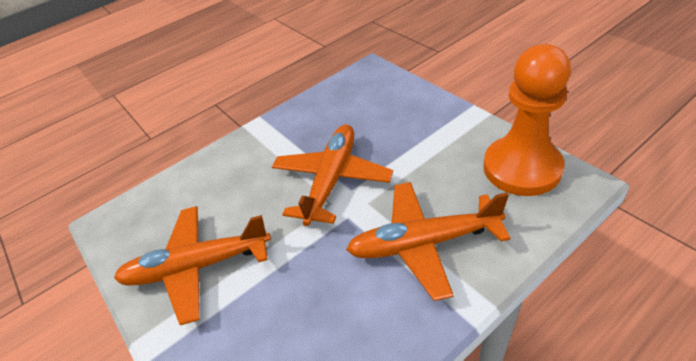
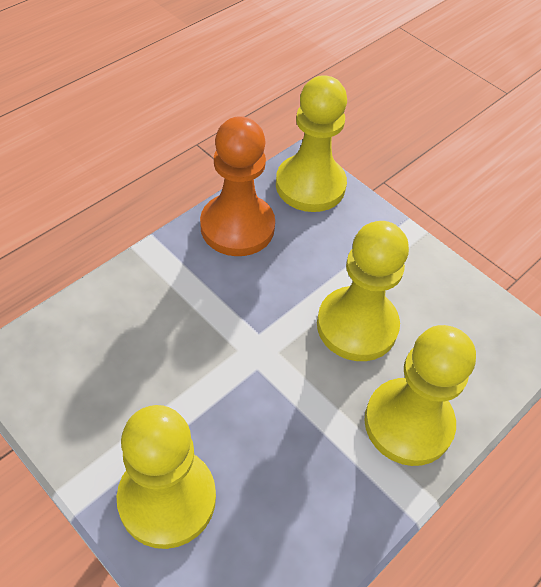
orange plane: [114,206,271,325] [272,124,393,226] [346,182,511,301] = 3 -> none = 0
yellow pawn: none = 0 -> [117,405,216,549] [276,75,347,212] [317,221,409,361] [364,325,476,466] = 4

